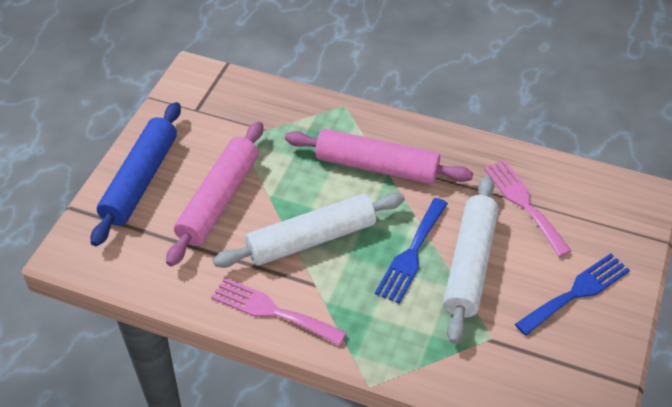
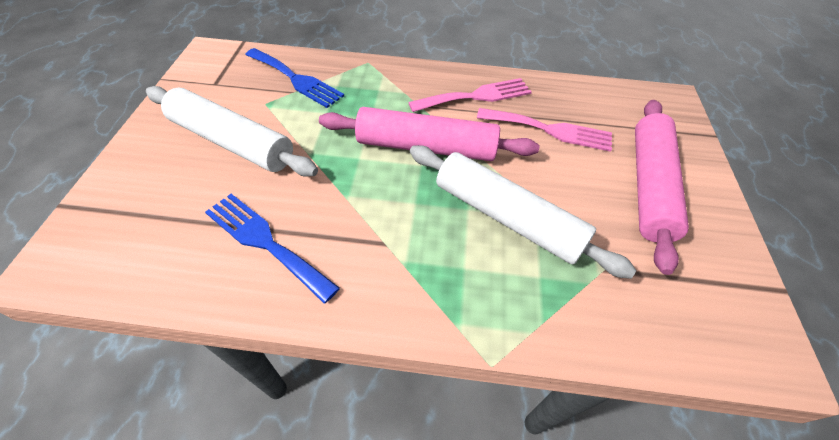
blue rolling pin: [91,102,181,246] = 1 -> none = 0

